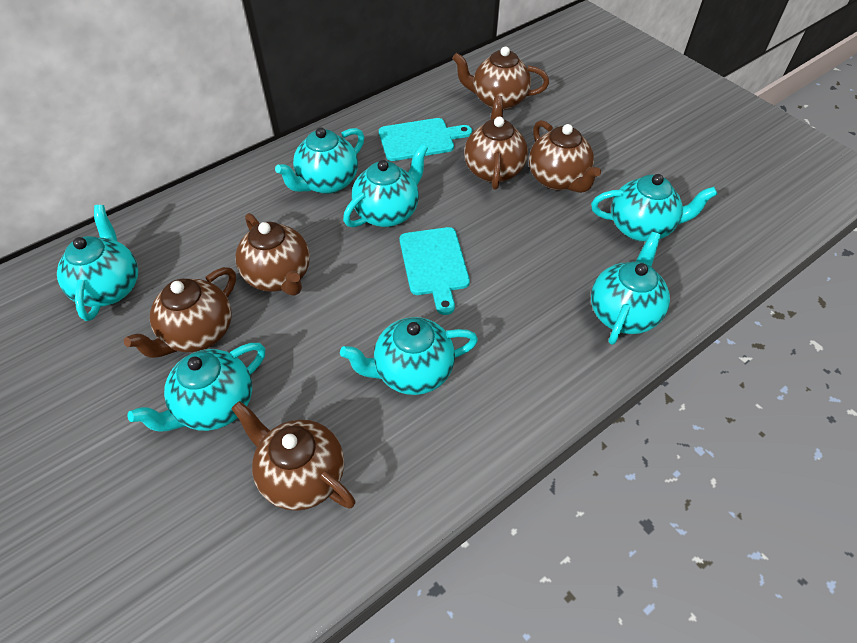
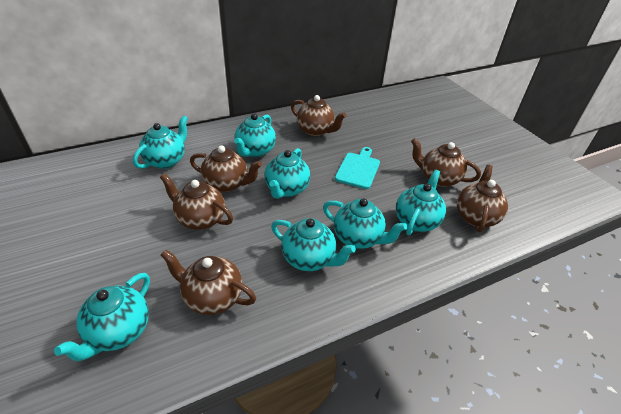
turquoise cutting board: [379,118,472,161] [400,227,470,315] = 2 -> [335,147,380,189] = 1

